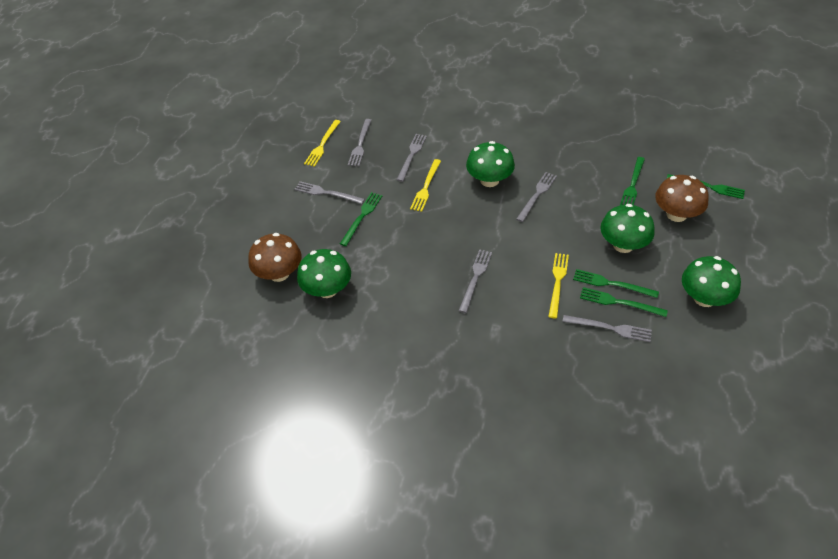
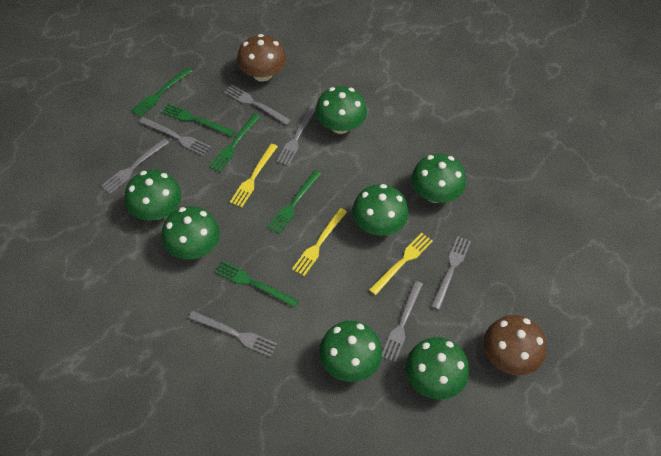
green mushroom: [297,249,351,298] [466,141,515,187] [600,204,655,253] [682,256,741,307] = 4 -> [125,170,182,220] [161,206,220,259] [315,86,367,134] [319,321,382,382] [352,184,409,236] [405,337,469,399] [411,154,466,203] = 7
grey fork: [294,181,365,204] [348,119,372,166] [397,134,427,182] [459,249,492,313] [516,172,557,222] [562,315,652,342] = 6 -> [101,138,169,194] [139,117,211,156] [188,311,277,357] [224,85,291,125] [276,105,316,166] [382,281,423,362] [431,236,471,310] = 7

